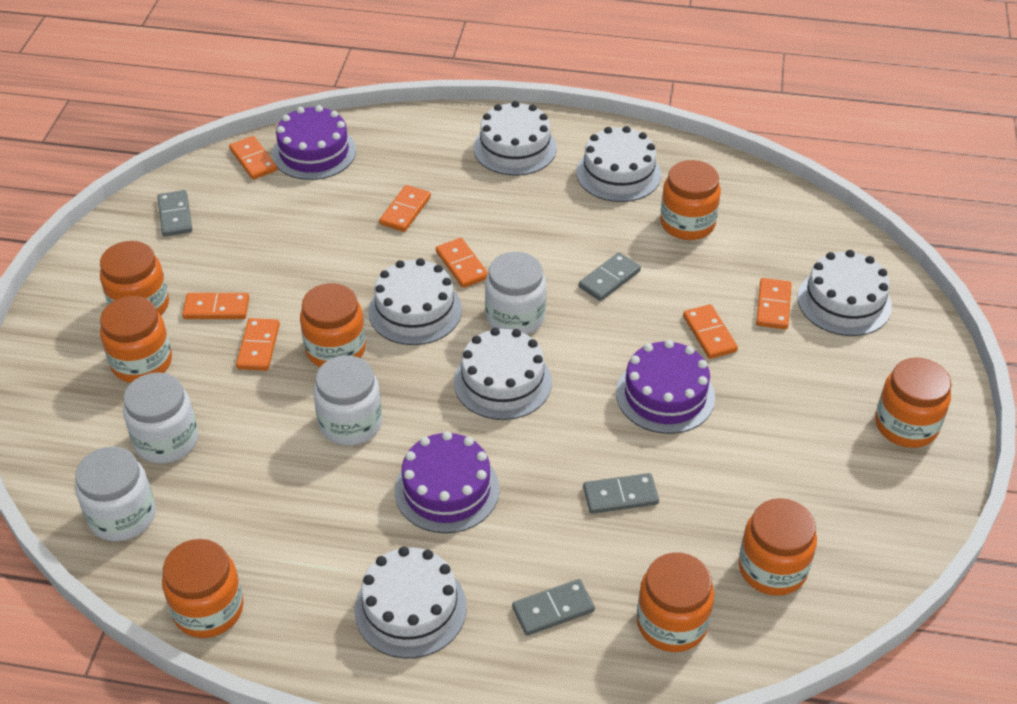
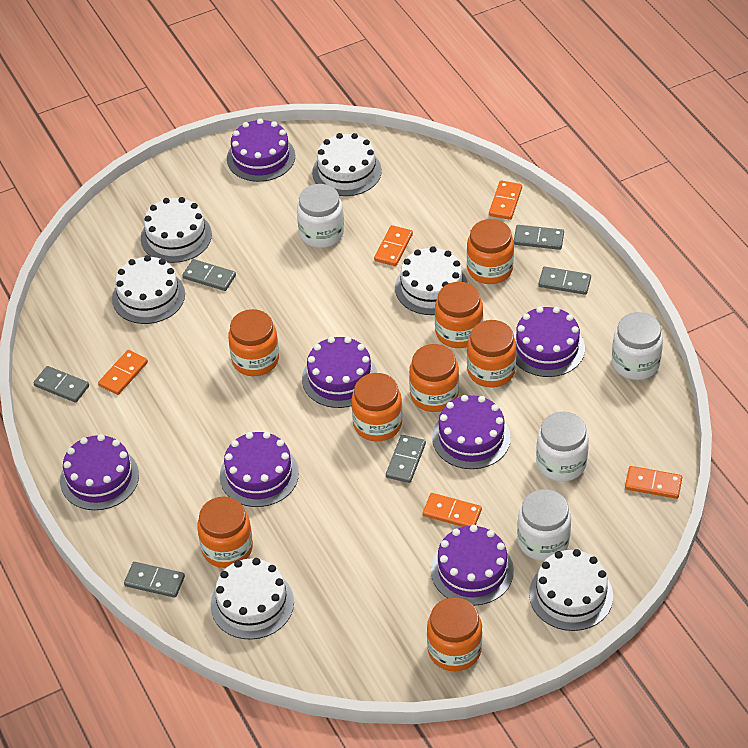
grey domino: [157,190,192,237] [512,579,595,636] [579,252,641,301] [583,473,659,514] = 4 -> [34,366,89,403] [124,562,185,598] [182,259,236,291] [386,435,426,483] [514,225,564,250] [539,267,591,295] = 6
orange domino: [182,293,249,319] [229,136,277,180] [236,318,280,371] [379,185,431,232] [436,238,488,288] [683,304,738,359] [756,278,791,330] = 7 -> [98,350,148,395] [374,225,413,266] [423,493,482,527] [489,181,522,220] [625,466,682,499] = 5
purple cake: [272,105,356,180] [395,431,499,533] [616,340,715,434] = 3 -> [60,434,139,510] [220,432,299,507] [227,118,295,182] [302,337,377,408] [431,525,514,606] [432,395,511,469] [513,306,585,377] = 7

